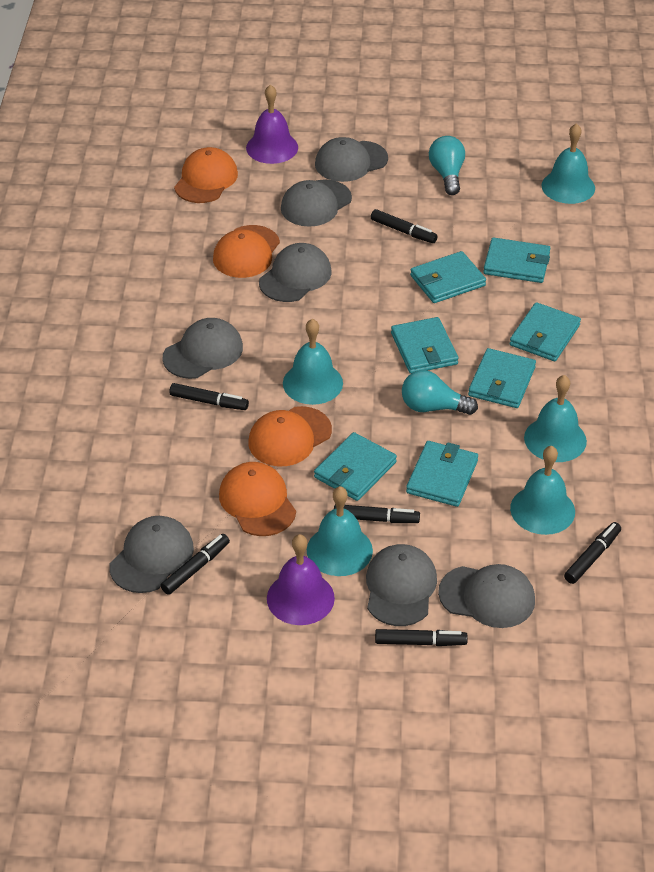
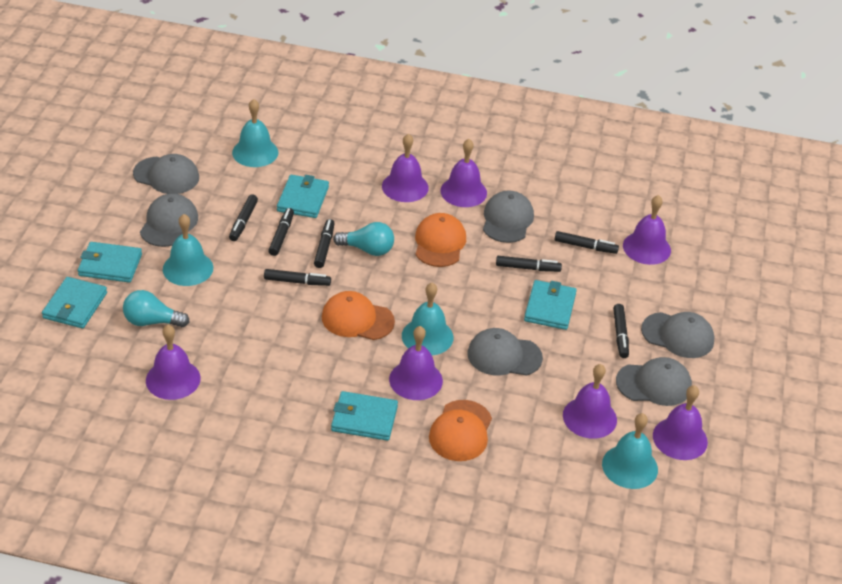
black marker: [161,534,230,595] [169,383,249,410] [334,505,420,523] [371,209,438,243] [375,629,468,646] [564,522,621,584] = 6 -> [229,194,258,241] [264,269,331,286] [268,208,294,256] [314,219,334,268] [496,256,562,272] [555,231,619,254] [613,304,629,358] = 7
grey cap: [109,516,194,593] [162,318,243,379] [259,243,331,302] [281,179,352,227] [315,137,388,182] [366,544,437,626] [438,564,535,628] = 7 -> [133,154,199,194] [140,193,198,247] [467,328,543,376] [483,190,534,243] [616,357,692,406] [641,312,715,358] = 6
orange cap: [174,147,238,203] [213,225,280,278] [219,462,296,536] [248,406,332,467] = 4 -> [322,291,395,340] [415,213,466,267] [429,400,492,461] = 3
purple bell: [246,84,298,164] [267,534,335,625] = 2 -> [146,325,201,400] [382,133,429,202] [389,326,443,400] [440,139,487,207] [563,364,617,439] [623,195,671,265] [653,385,708,460] = 7
turquoise bell: [283,319,343,405] [307,486,373,576] [510,446,575,535] [524,375,587,462] [541,123,595,204] = 5 -> [163,214,213,286] [232,99,278,167] [402,283,454,355] [602,413,658,489] = 4
turquoise wallet: [314,432,397,501] [391,317,459,374] [406,441,478,507] [410,251,486,303] [468,348,536,408] [483,237,550,283] [510,302,581,361] = 7 -> [42,277,107,329] [78,242,142,283] [277,175,329,218] [331,391,398,441] [524,280,577,330] = 5

